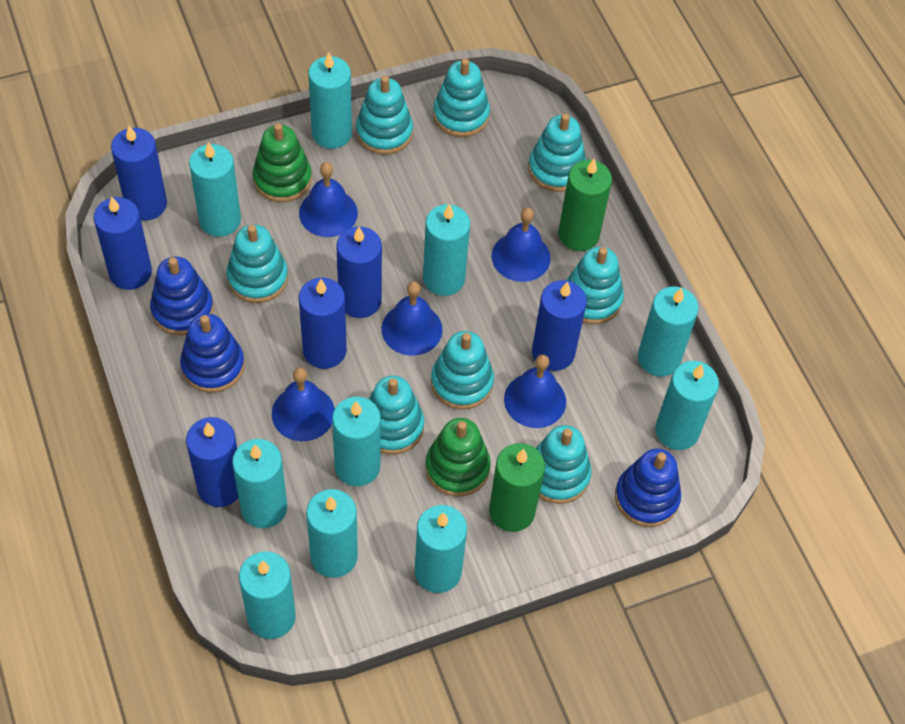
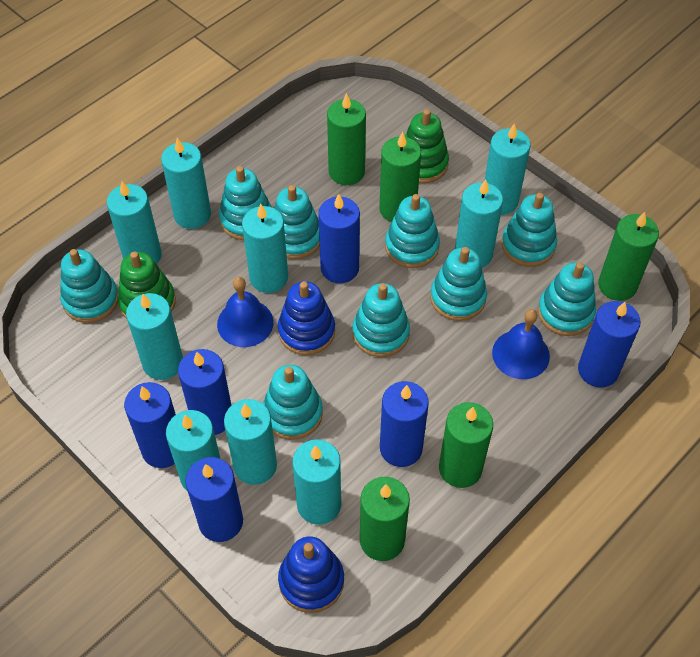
blue bell: [272,367,335,441] [299,162,358,237] [381,281,443,356] [492,207,551,282] [504,355,566,428] = 5 -> [217,277,274,347] [492,309,550,379] = 2
blue stacking toy: [150,256,214,336] [180,314,244,393] [615,449,681,527] = 3 -> [278,281,335,355] [278,536,344,613] = 2
green candle: [489,443,545,532] [558,159,612,251] = 2 -> [327,93,366,185] [360,477,410,561] [379,132,421,222] [439,402,493,488] [598,212,659,301] = 5
turquoise candle: [189,142,241,237] [232,439,287,528] [239,551,296,639] [306,489,358,578] [308,53,352,149] [332,397,381,486] [415,505,467,593] [423,204,470,296] [638,286,699,377] [655,361,719,450] = 10 -> [107,181,162,264] [126,293,183,380] [161,138,211,229] [166,410,220,492] [224,399,277,485] [242,204,288,293] [293,440,341,525] [455,179,503,268] [484,123,531,215] = 9
turquoise stacking toy: [226,225,288,303] [356,76,413,155] [369,376,424,454] [431,331,494,410] [433,58,490,137] [528,113,586,192] [536,425,592,504] [566,247,624,324] = 8 -> [60,249,118,323] [219,166,271,240] [263,365,323,440] [274,185,320,259] [352,283,410,357] [385,194,440,268] [430,247,487,321] [501,193,557,267] [538,262,596,336] = 9

